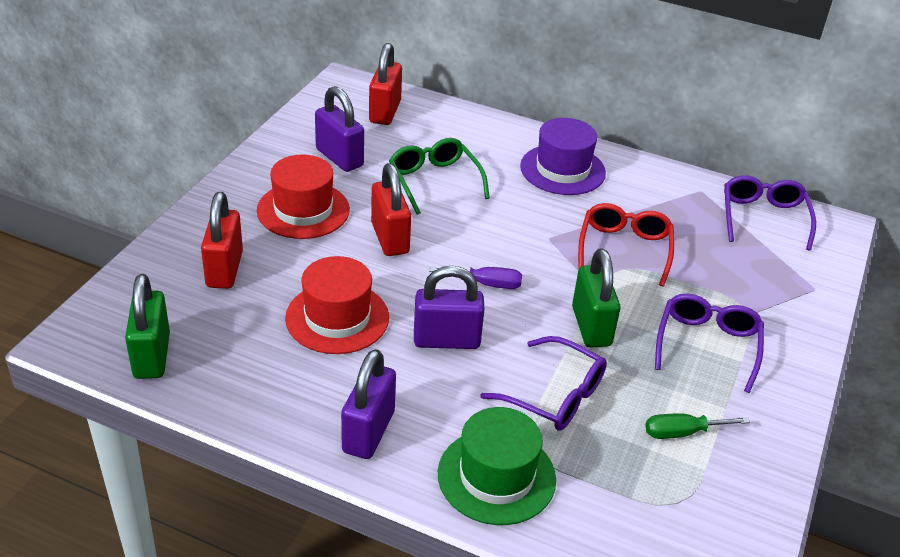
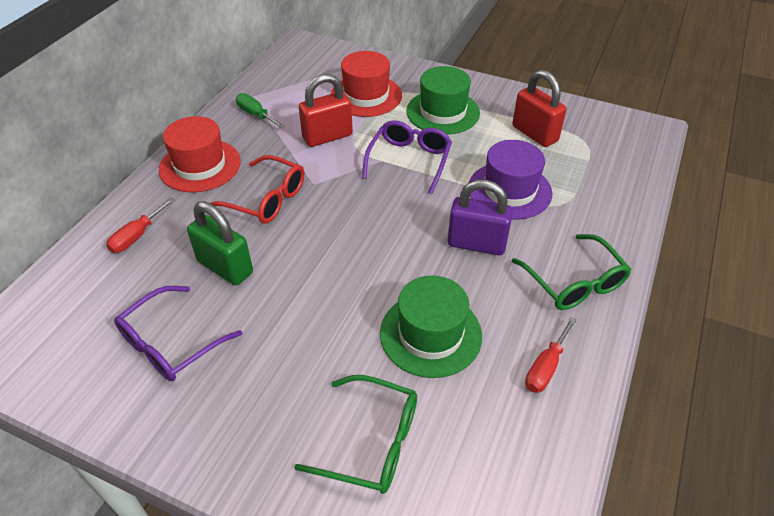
green glasses: [389,138,490,215] = 1 -> [294,375,417,494] [512,234,631,310] = 2
green hat: [438,407,556,525] = 1 -> [380,275,482,378] [406,66,480,134] = 2
green padlock: [125,274,170,379] [572,249,620,347] = 2 -> [187,201,253,285] = 1
purple glasses: [481,336,607,431] [655,294,764,393] [724,175,816,250] = 3 -> [114,286,242,381] [362,120,452,194] = 2
purple padlock: [315,86,364,172] [341,349,396,459] [414,266,485,349] = 3 -> [448,180,513,255] = 1
purple screwdriver: [429,267,522,289] = 1 -> none = 0
red padlock: [201,192,243,289] [369,43,402,125] [371,163,411,256] = 3 -> [299,74,353,147] [513,70,566,147] = 2
red screwdriver: none = 0 -> [106,197,175,253] [525,317,577,393] = 2

